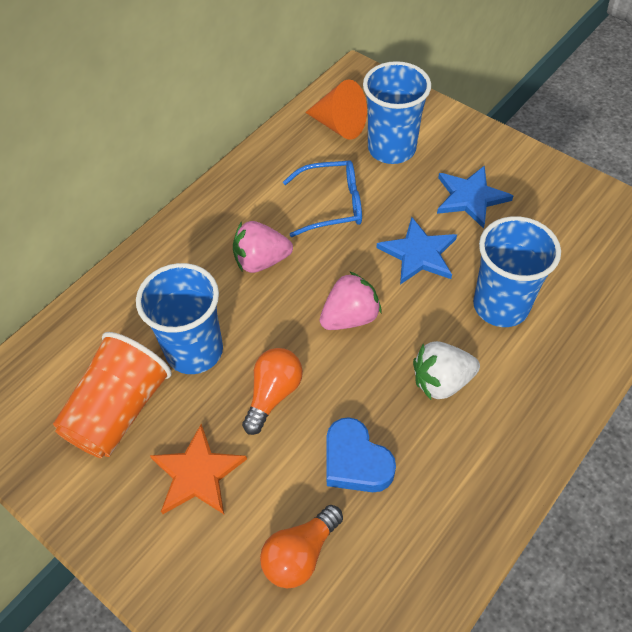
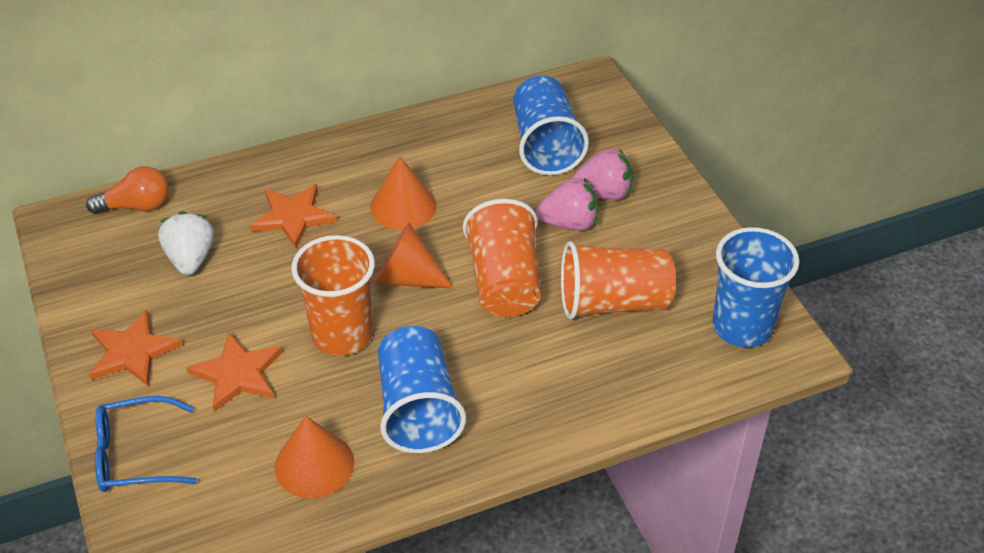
blue heart: [326,417,396,492] = 1 -> none = 0
blue star: [377,217,457,285] [437,165,513,229] = 2 -> none = 0
orange cone: [305,79,367,140] = 1 -> [275,416,354,498] [370,156,436,230] [374,223,454,289] = 3
orange cup: [53,332,172,458] = 1 -> [291,235,375,356] [463,199,541,317] [561,241,676,320] = 3
orange light bulb: [242,348,303,435] [260,505,343,588] = 2 -> [86,166,168,214] = 1
orange star: [150,424,247,514] = 1 -> [89,310,183,386] [186,332,282,412] [250,184,337,248] = 3

